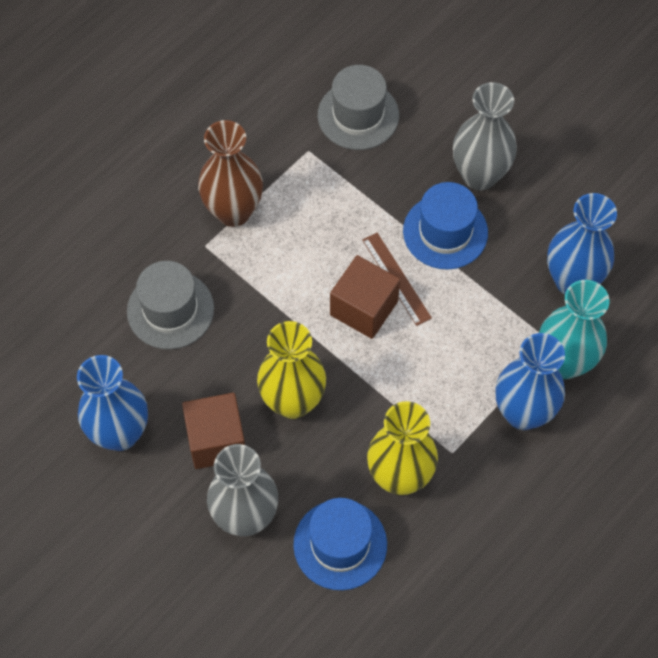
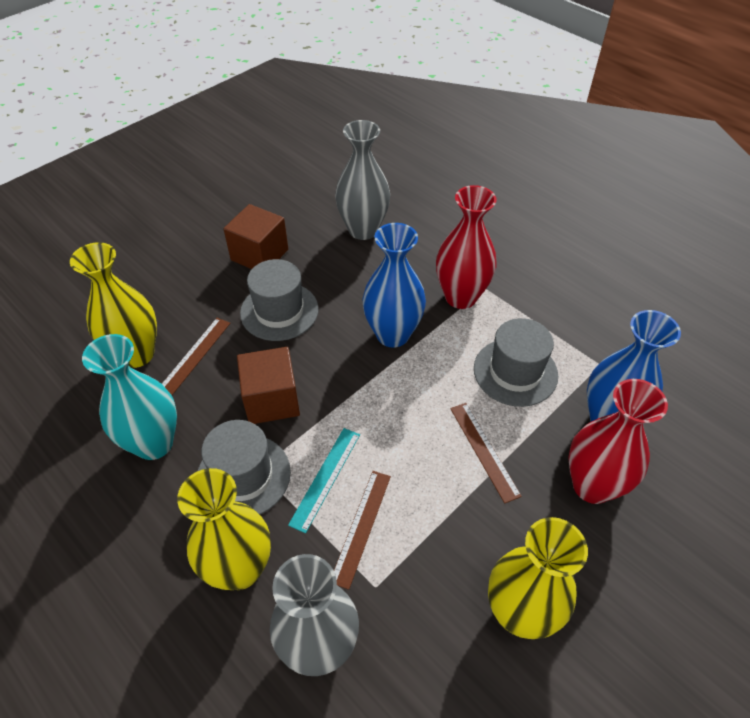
blue hat: [293,498,387,590] [403,182,488,269] = 2 -> none = 0
blue vase: [77,355,148,451] [495,333,565,430] [547,193,617,294] = 3 -> [362,223,426,348] [587,310,681,421] = 2
brown ruler: [362,233,432,326] = 1 -> [162,318,230,395] [334,471,391,590] [450,403,522,503] = 3
brown vase: [198,120,263,227] = 1 -> none = 0
grey hat: [127,261,214,349] [318,65,399,150] = 2 -> [198,420,291,515] [240,259,319,341] [474,318,558,407] = 3
red vase: none = 0 -> [436,185,497,309] [568,379,668,504] = 2
turquoise ruler: none = 0 -> [288,428,360,534] = 1
yellow vase: [257,321,326,419] [367,401,438,495] = 2 -> [70,242,157,368] [177,468,271,590] [488,517,588,639] = 3

